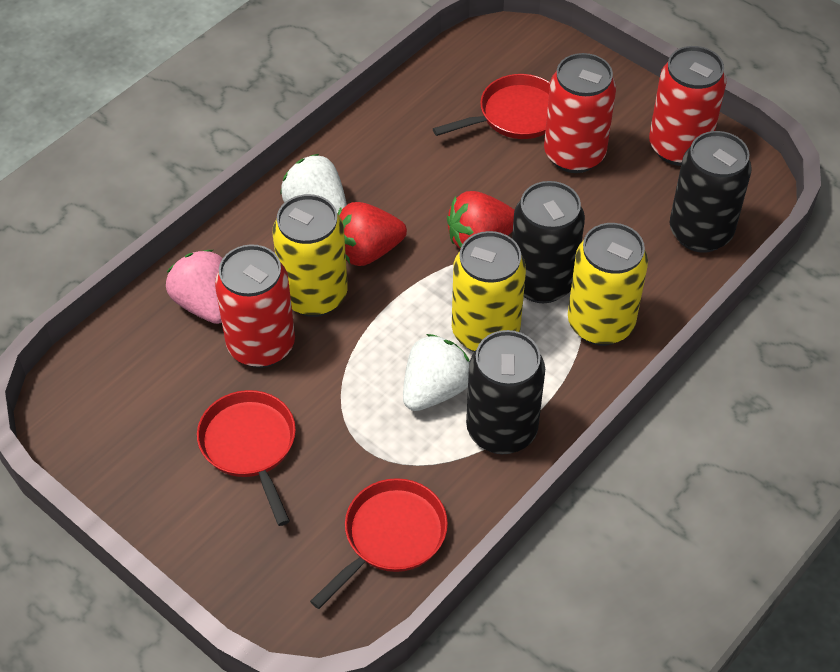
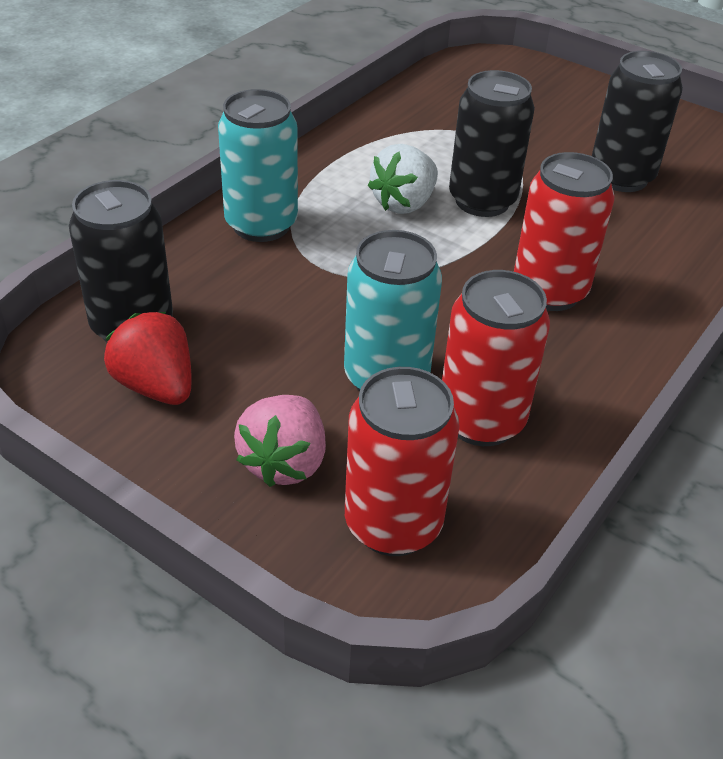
red pan: [197,390,296,526] [310,478,448,609] [433,74,550,139] = 3 -> none = 0
red strawberry: [338,202,407,266] [447,191,514,249] = 2 -> [104,312,192,405] = 1
turquoise can: none = 0 -> [218,89,298,242] [344,230,442,391] = 2
white strawberry: [280,154,347,214] [403,334,470,411] = 2 -> [368,144,438,214] = 1
yellow can: [273,194,348,317] [452,231,526,352] [568,223,648,346] = 3 -> none = 0

